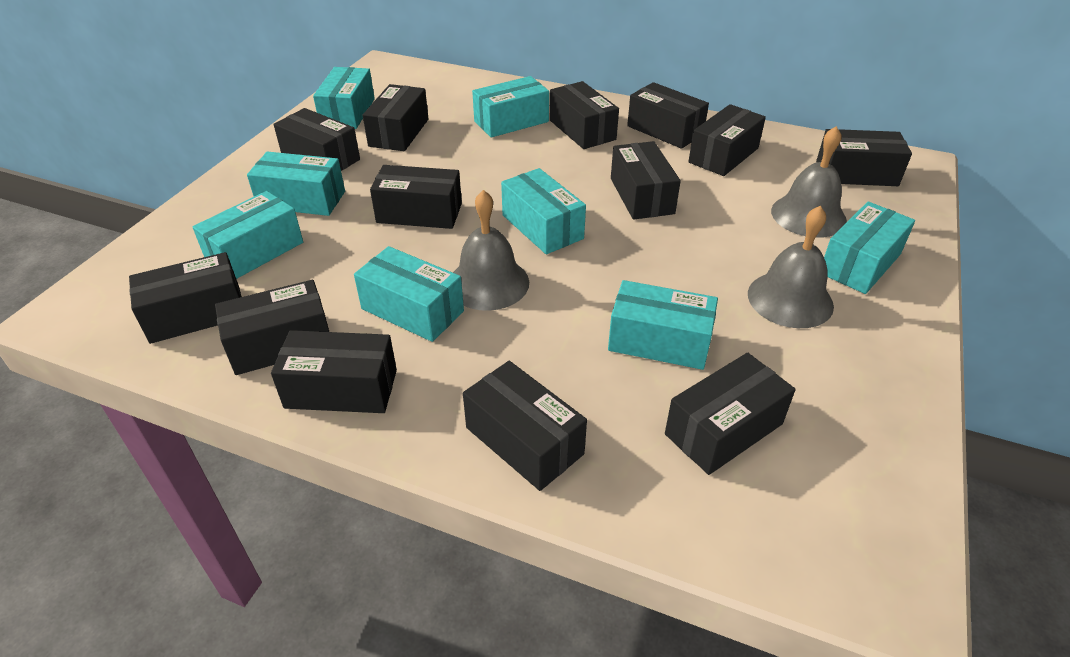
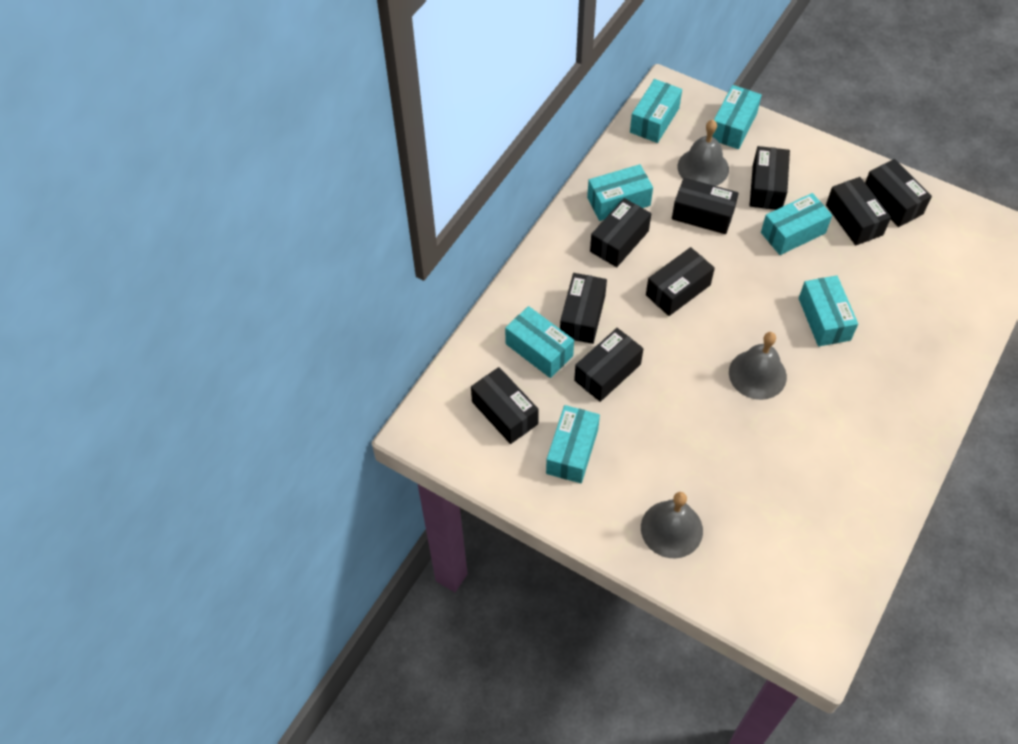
black box: [129,252,242,344] [215,280,329,375] [271,330,397,413] [274,108,360,171] [363,84,429,151] [370,165,462,229] [463,361,587,491] [550,81,619,149] [611,141,681,220] [627,82,709,149] [665,353,795,475] [688,104,766,176] [816,129,912,186] = 13 -> [471,367,539,444] [560,273,607,344] [574,328,644,402] [590,198,651,267] [646,247,715,316] [672,178,739,234] [749,146,790,210] [826,177,891,246] [865,159,932,227] = 9
turquoise box: [193,191,303,279] [247,152,345,216] [313,67,375,129] [354,246,464,342] [472,76,549,137] [501,168,586,254] [608,280,718,370] [824,202,915,294] = 8 -> [505,306,574,378] [546,405,600,483] [587,164,653,221] [630,79,682,143] [712,85,762,149] [761,193,832,255] [799,275,858,347] = 7

